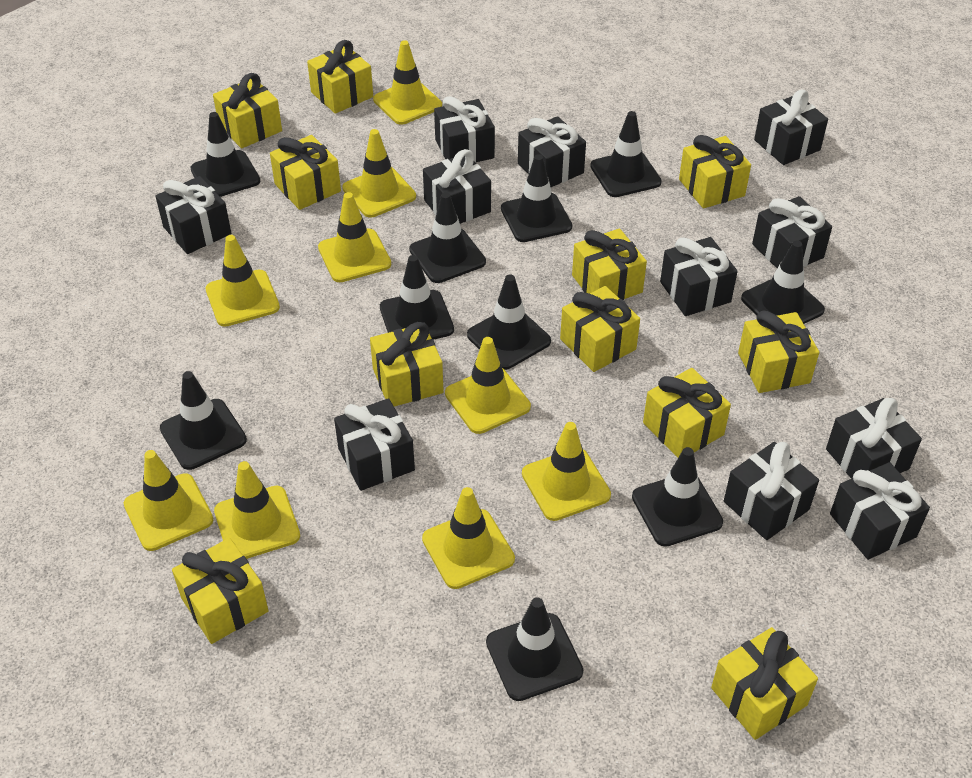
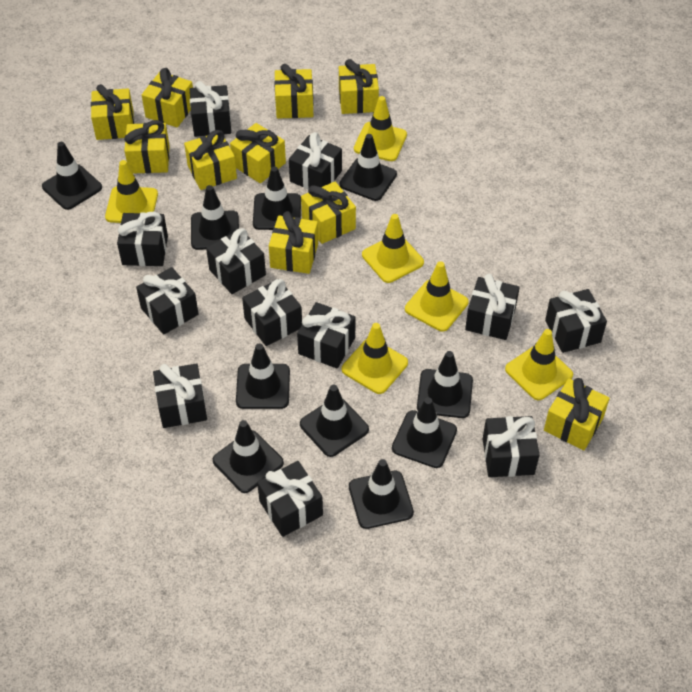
black gift: [155,176,231,254] [334,398,415,491] [423,149,491,224] [434,96,495,163] [518,116,586,187] [660,237,738,316] [724,442,819,540] [752,196,832,268] [754,90,828,165] [826,398,922,479] [830,462,930,560] = 11 -> [117,212,168,266] [136,267,199,335] [153,363,207,428] [190,81,231,137] [206,228,266,294] [242,279,302,346] [257,461,323,537] [289,132,342,190] [297,302,356,369] [465,274,520,340] [483,416,539,477] [545,289,607,353] = 12
yellow gift: [172,538,269,644] [213,73,282,148] [270,135,341,210] [307,40,373,114] [370,322,444,407] [560,286,640,372] [572,228,647,300] [643,368,731,458] [679,135,751,209] [711,627,818,740] [738,311,819,393] = 11 -> [91,84,134,140] [124,120,169,173] [142,68,193,128] [184,130,237,190] [230,123,286,183] [269,211,318,274] [274,64,313,119] [301,182,356,244] [339,59,379,114] [544,378,610,450] = 10
yellow traffic cone: [124,450,213,551] [206,235,280,327] [214,461,300,559] [318,192,391,282] [342,129,416,218] [373,40,442,125] [422,487,515,589] [445,337,531,434] [522,422,611,521] = 9 -> [105,160,158,223] [342,323,408,394] [354,96,407,161] [362,214,424,283] [405,261,469,332] [505,329,573,400] = 6

